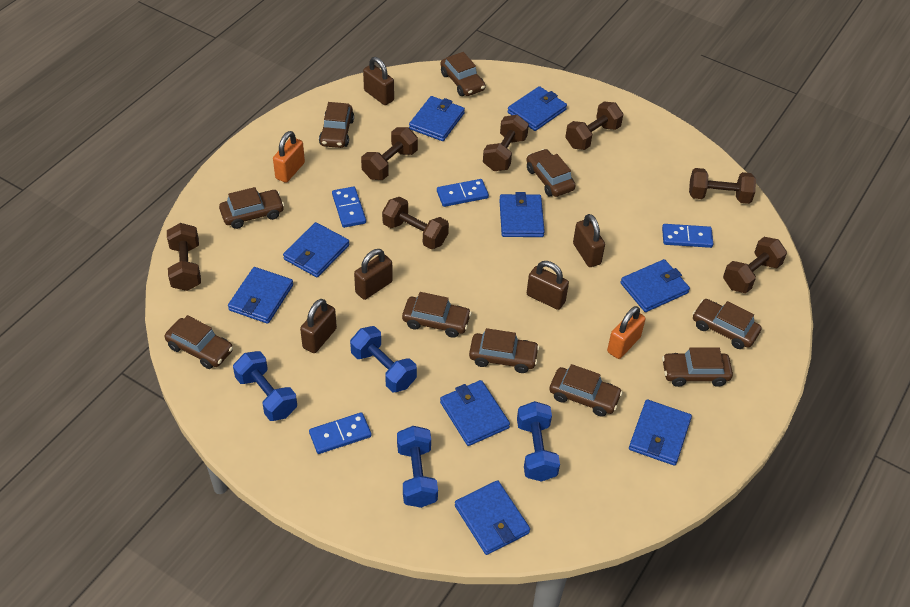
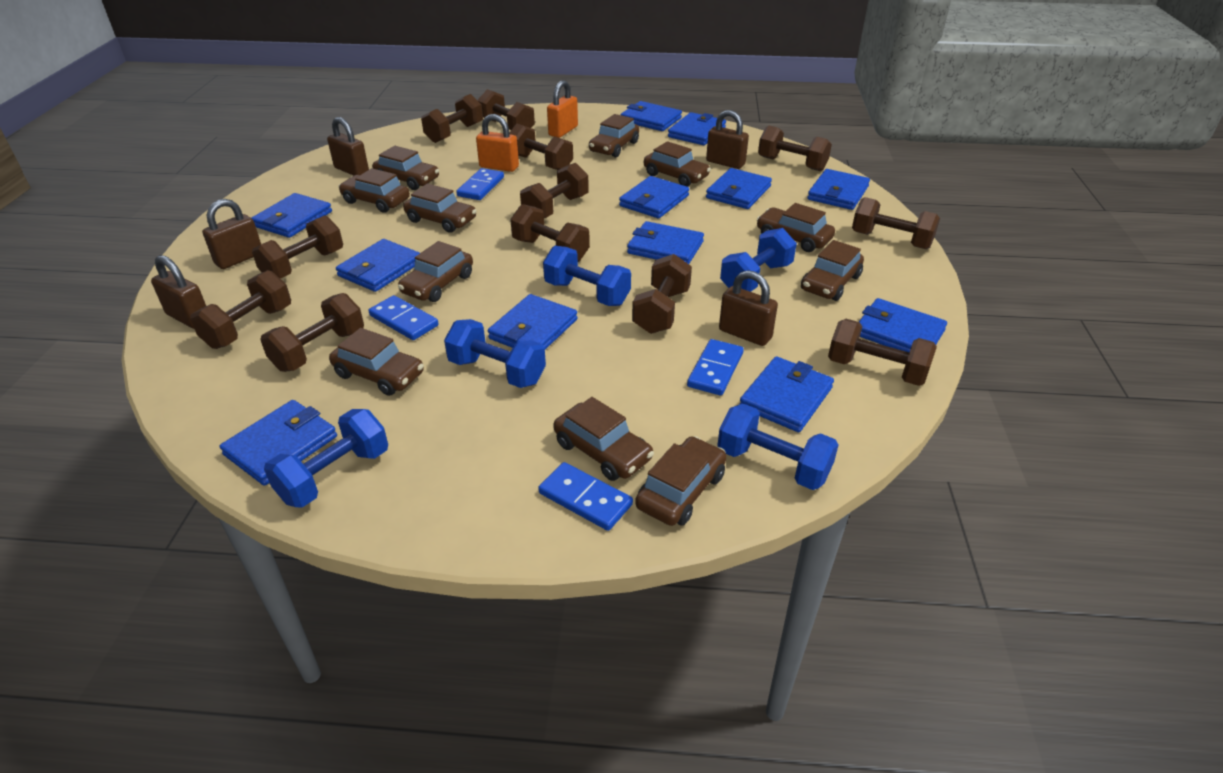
blue dumbbell: [233,351,297,421] [350,326,417,392] [397,426,438,508] [517,401,560,482] = 4 -> [264,409,388,508] [444,319,546,388] [543,246,631,306] [717,403,838,490] [720,228,797,292] = 5
blue wallet: [228,267,293,324] [283,222,349,277] [409,96,465,141] [440,380,510,446] [455,480,530,555] [499,192,545,237] [507,86,567,131] [620,259,690,312] [629,400,692,466] = 9 -> [220,400,337,486] [252,193,332,238] [336,239,420,292] [488,294,577,349] [619,176,689,218] [621,101,682,131] [627,221,704,264] [668,112,726,145] [706,168,772,209] [739,356,834,432] [807,169,870,210] [859,298,947,352] = 12
brown car: [165,315,233,369] [219,187,284,229] [319,102,354,148] [402,292,472,338] [441,52,486,96] [469,328,539,373] [526,149,576,197] [549,364,623,417] [662,347,733,387] [692,299,762,349] = 10 -> [329,328,424,396] [339,168,410,213] [372,146,439,190] [398,241,473,302] [403,184,476,233] [553,397,654,481] [589,114,639,157] [635,436,726,526] [644,141,711,187] [757,203,835,252] [801,240,864,301] = 11
brown dumbbell: [167,223,201,291] [361,127,418,180] [382,197,449,249] [483,115,529,171] [565,102,623,150] [689,168,756,204] [723,237,787,293] = 7 -> [190,270,291,349] [252,215,343,279] [260,293,364,372] [421,94,483,143] [478,89,535,130] [509,124,573,170] [510,204,590,262] [520,163,589,218] [632,254,692,334] [758,126,832,171] [828,319,937,386] [852,197,940,249] = 12

